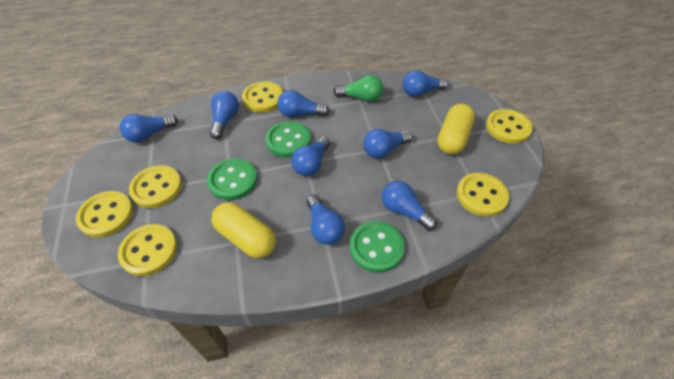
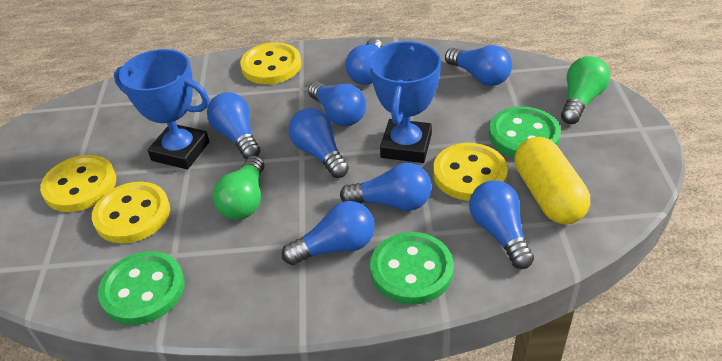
blue trophy: none = 0 -> [114,49,209,169] [370,41,441,163] = 2
green light bulb: [333,75,383,102] = 1 -> [212,155,264,220] [561,56,610,124] = 2
yellow button: [76,191,133,238] [118,224,177,276] [129,165,182,208] [242,81,283,113] [457,173,509,217] [486,109,533,144] = 6 -> [40,155,116,212] [92,182,170,243] [240,42,301,84] [433,143,508,201] = 4
yellow capsule: [211,202,276,258] [438,103,475,154] = 2 -> [515,137,590,224] = 1

